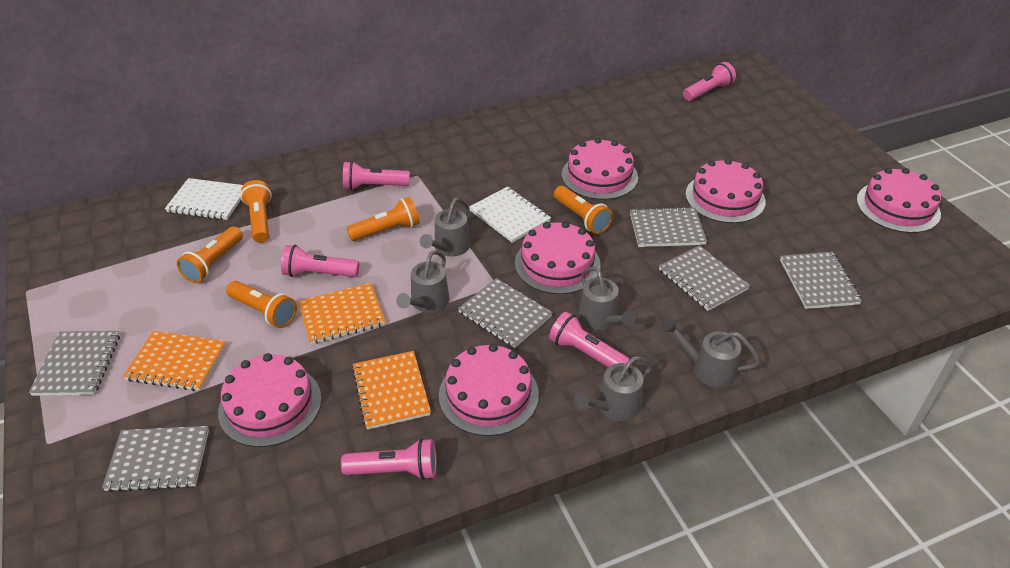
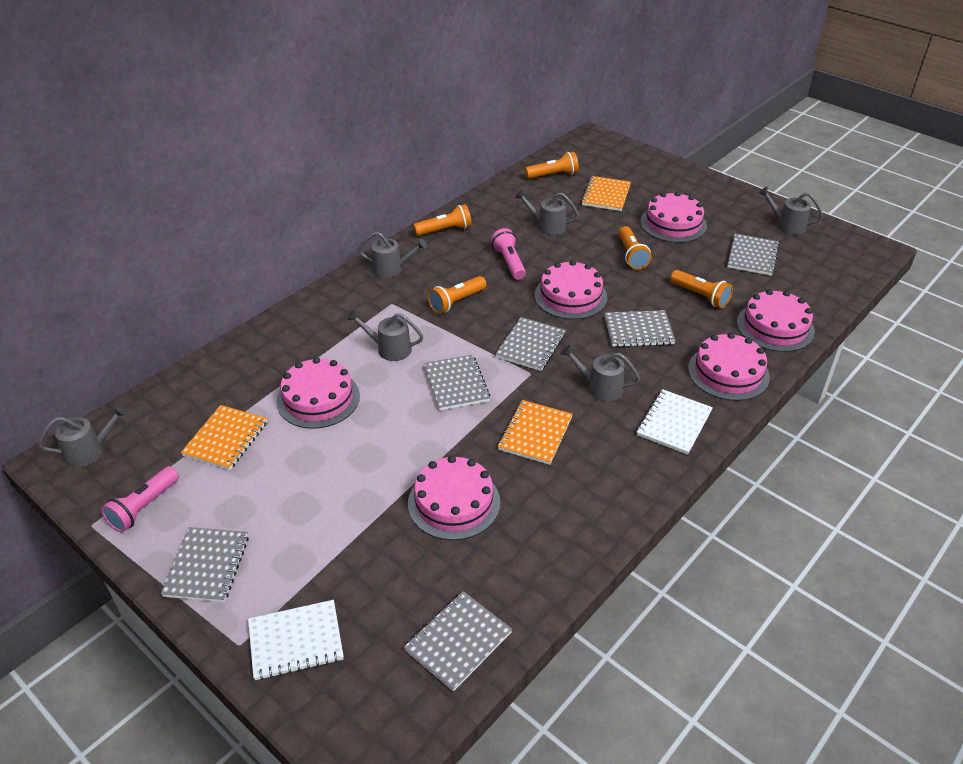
grey watering can: [396,250,450,313] [420,198,470,257] [574,356,652,421] [578,266,636,330] [663,319,760,387] = 5 -> [38,404,128,467] [347,310,423,361] [358,232,427,278] [515,190,579,235] [561,345,640,401] [758,187,823,235] = 6
pink flashlight: [281,245,359,277] [341,438,437,480] [343,161,410,190] [549,312,630,367] [683,62,736,101] = 5 -> [101,466,179,532] [491,228,526,280] = 2

